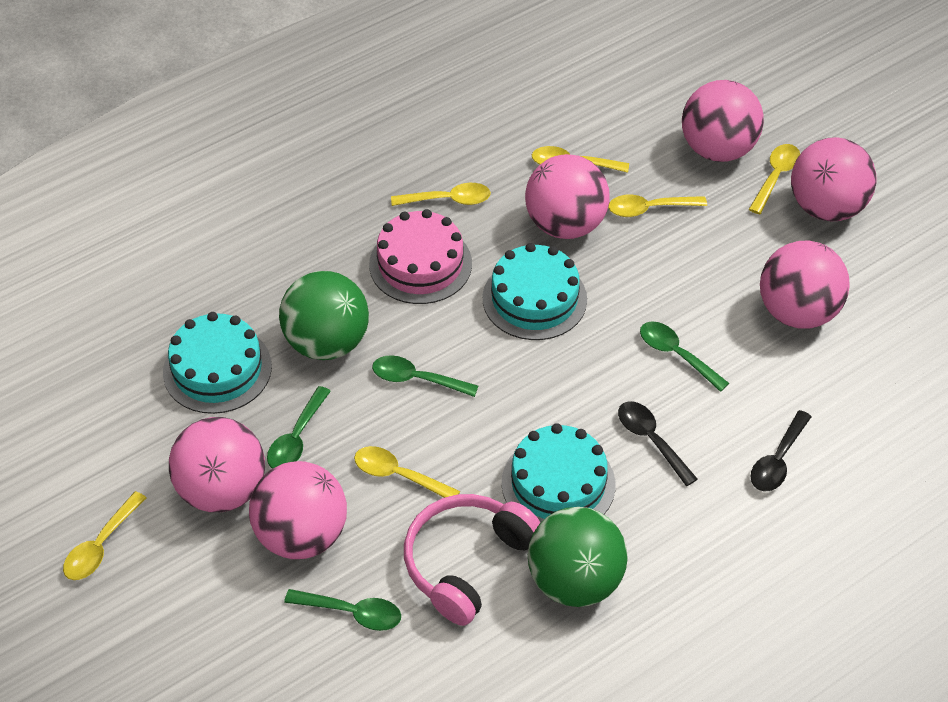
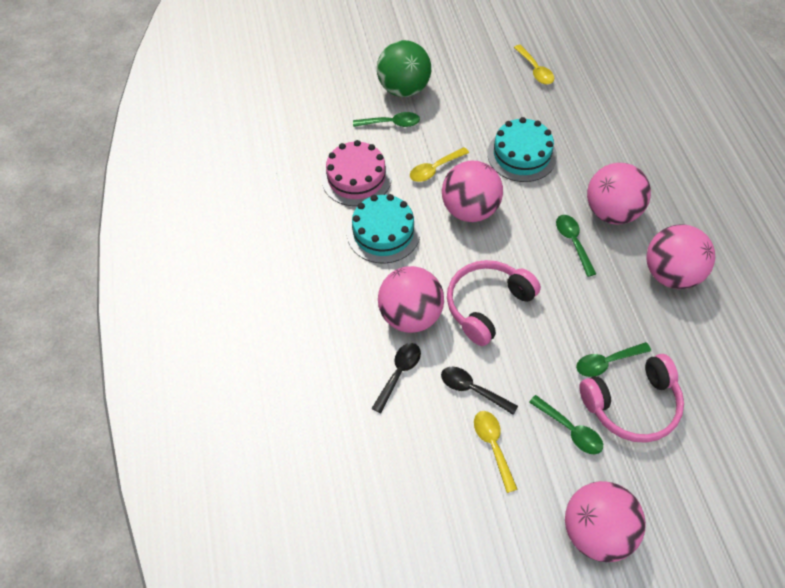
green ball: [279,271,369,360] [528,507,628,607] = 2 -> [377,40,431,97] = 1
pink ball: [169,417,265,512] [249,461,347,559] [525,154,610,239] [682,80,764,162] [760,241,850,329] [791,137,876,221] = 6 -> [378,266,444,333] [442,161,503,222] [565,481,646,562] [587,163,651,225] [646,224,715,289] = 5
pink headphones: [404,494,541,626] = 1 -> [447,260,541,346] [579,354,684,443] = 2
turquoise cake: [163,312,272,414] [483,243,587,340] [502,423,615,522] = 3 -> [347,194,420,263] [487,117,557,182] = 2
yellow spoon: [63,491,146,580] [354,446,460,498] [391,183,491,206] [532,146,629,173] [608,195,707,217] [749,144,800,214] = 6 -> [410,147,469,182] [474,411,518,493] [514,45,554,84] = 3

